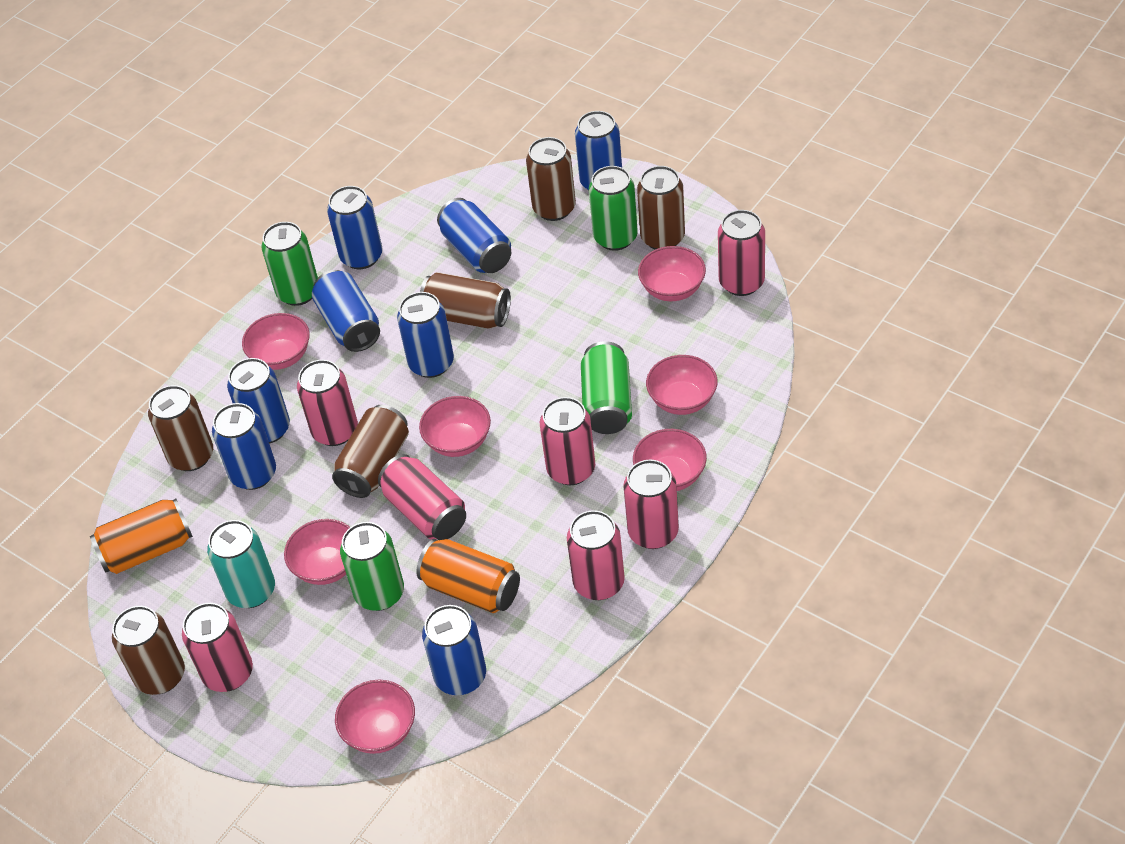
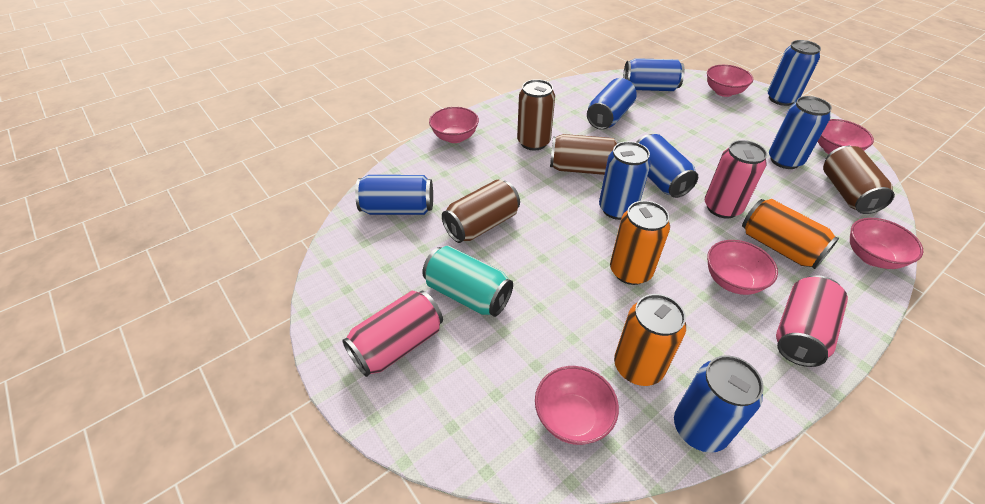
brown can: [112,606,185,695] [148,385,213,471] [332,405,409,498] [420,272,511,329] [526,137,576,221] [637,166,685,249] = 6 -> [442,180,520,243] [517,79,555,151] [550,134,619,175] [823,146,895,214] = 4
green can: [261,222,318,306] [340,522,404,611] [581,341,632,434] [589,166,638,251] = 4 -> none = 0
orange can: [90,498,193,574] [416,539,520,613] = 2 -> [610,201,670,285] [614,294,686,386] [742,199,839,269] = 3
pink bowl: [242,313,310,370] [284,519,350,585] [335,680,415,754] [419,396,491,457] [633,429,707,491] [638,246,706,301] [646,355,718,415] = 7 -> [429,107,479,143] [535,366,619,445] [707,65,753,97] [707,240,778,295] [818,119,874,154] [850,218,923,269] = 6
pink can: [182,603,253,692] [297,360,358,446] [378,454,466,540] [540,397,595,485] [567,510,625,600] [623,459,679,549] [718,210,765,296] = 7 -> [342,291,443,377] [705,140,767,219] [776,275,848,367] = 3

